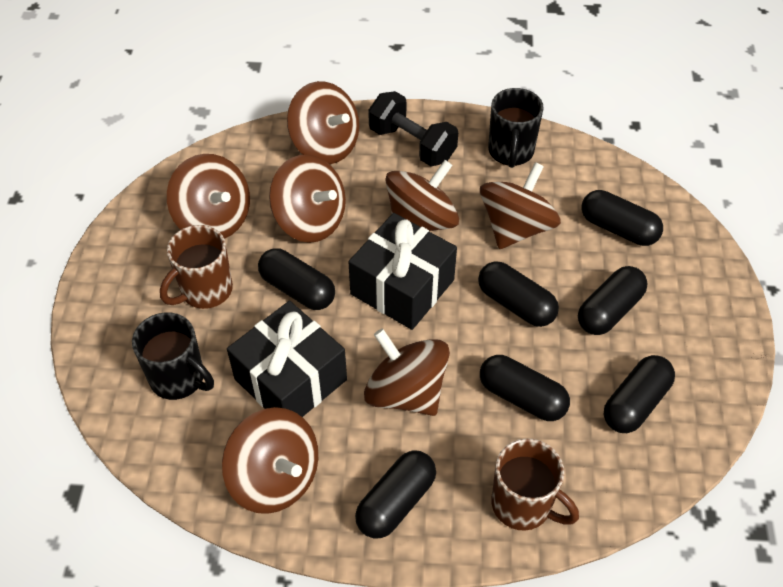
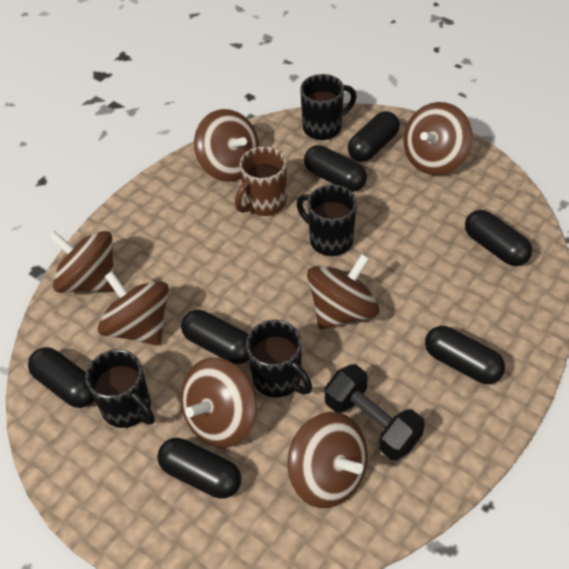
black gift: [227,301,347,417] [348,213,457,330] = 2 -> none = 0
black mug: [132,312,214,400] [488,88,544,168] = 2 -> [85,349,155,428] [246,320,312,398] [296,184,357,256] [300,74,357,140] = 4
brown mug: [160,225,233,309] [492,438,579,531] = 2 -> [235,146,287,216] = 1

